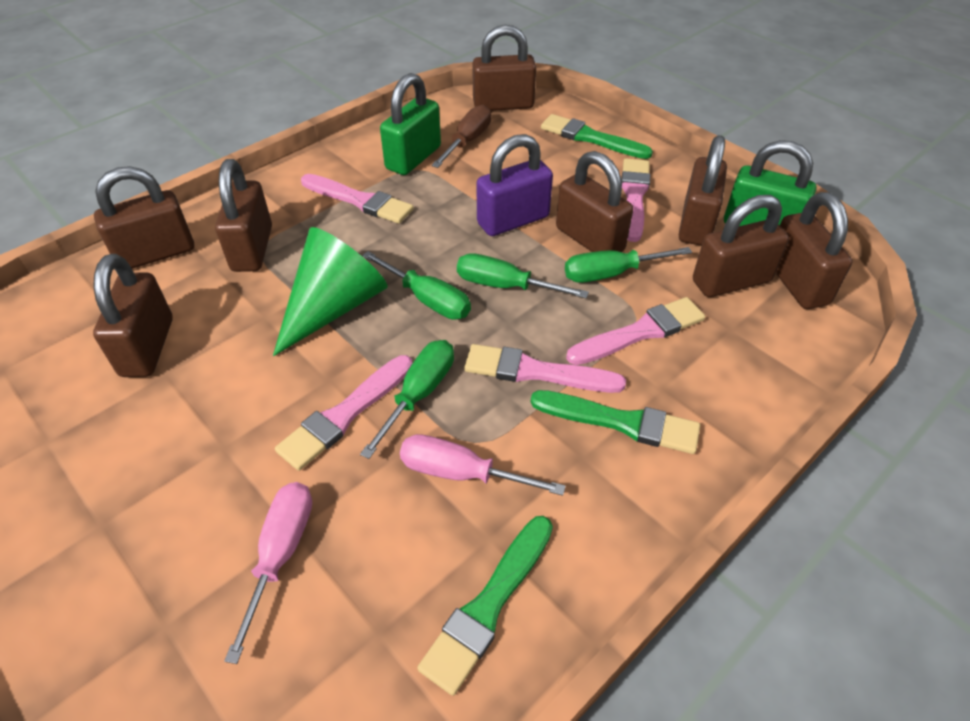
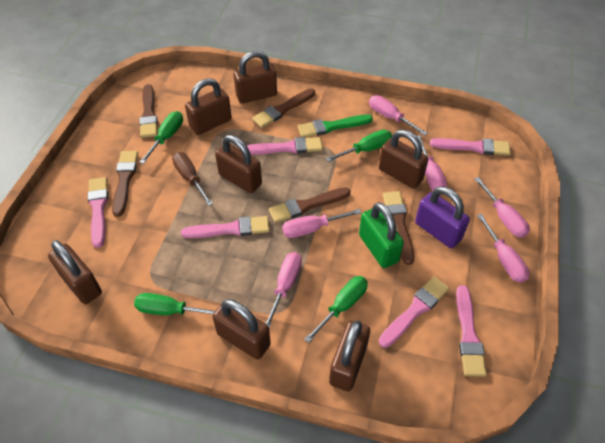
brown brush: none = 0 -> [112,151,138,217] [140,84,158,138] [252,88,315,128] [269,187,350,223] [383,191,414,265] = 5
brown padlock: [93,254,173,377] [94,166,194,269] [215,159,272,272] [472,25,536,111] [556,151,633,252] [679,135,727,246] [693,195,789,297] [776,192,853,309] = 8 -> [48,240,102,304] [185,78,232,135] [212,299,271,360] [215,135,262,193] [234,51,277,103] [329,320,370,392] [379,130,429,188] = 7
green brush: [417,516,553,696] [531,390,700,454] [541,114,653,159] = 3 -> [298,114,373,137] = 1
green cone: [273,227,388,357] = 1 -> none = 0
green padlock: [380,73,441,175] [724,140,817,226] = 2 -> [359,202,404,268] = 1
pink brush: [275,355,412,471] [301,174,414,224] [464,344,626,393] [566,297,705,365] [621,158,650,242] = 5 -> [88,177,108,248] [181,216,270,238] [246,137,323,155] [379,277,449,348] [430,138,511,156] [456,285,487,377] = 6
pink screwdriver: [224,482,312,664] [400,434,566,496] = 2 -> [265,252,302,328] [282,209,361,238] [369,95,428,136] [417,135,447,191] [474,177,530,238] [477,214,530,283] = 6

